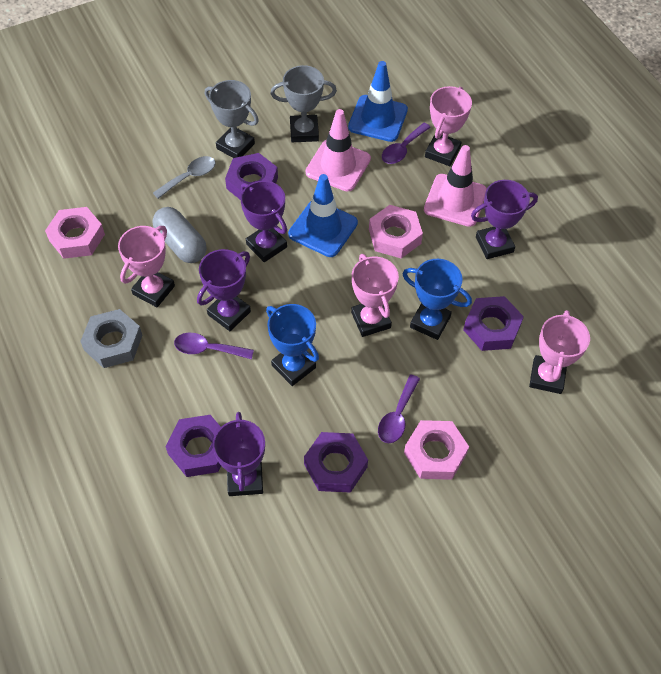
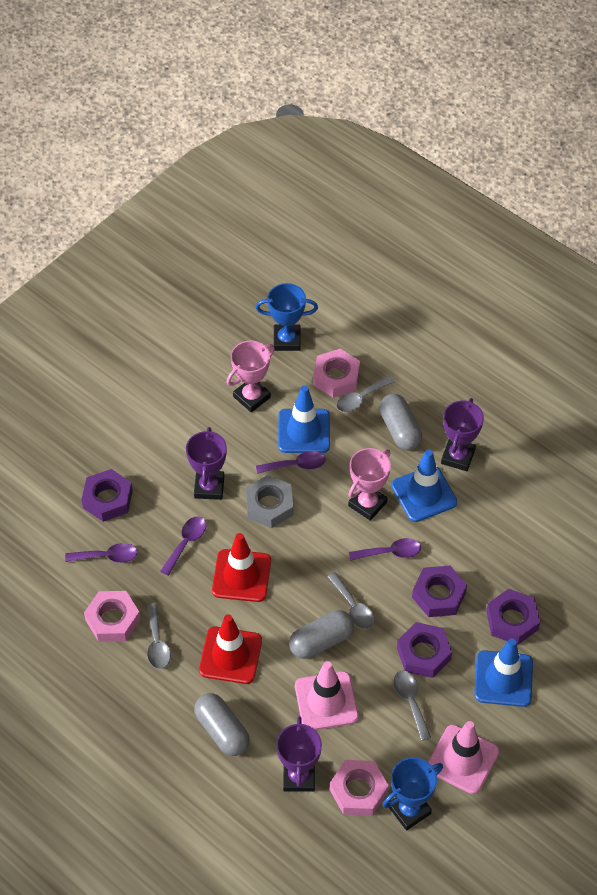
blue traffic cone: [288,174,358,257] [348,61,408,142] = 2 -> [278,386,330,453] [392,449,457,522] [474,638,533,707] = 3
grey capsule: [153,207,206,263] = 1 -> [194,693,250,756] [289,610,354,659] [379,394,422,450] = 3
grey spoon: [153,156,215,199] = 1 -> [147,604,171,669] [328,572,375,629] [336,376,394,412] [393,671,431,741] = 4
grey trophy: [205,80,259,158] [270,65,337,142] = 2 -> none = 0
pink trophy: [118,226,175,307] [351,254,399,337] [425,86,472,166] [529,310,590,394] = 4 -> [227,341,275,412] [348,448,391,521] = 2
purple spoon: [174,333,254,359] [378,374,420,443] [382,123,431,164] = 3 -> [65,543,138,563] [160,516,206,576] [256,451,326,474] [349,538,421,561] = 4
purple trophy: [197,249,251,331] [213,412,265,496] [240,181,287,262] [471,180,538,259] = 4 -> [186,427,227,500] [276,716,322,792] [441,398,484,471] = 3
red traffic cone: none = 0 -> [199,614,262,684] [212,533,271,602] = 2

